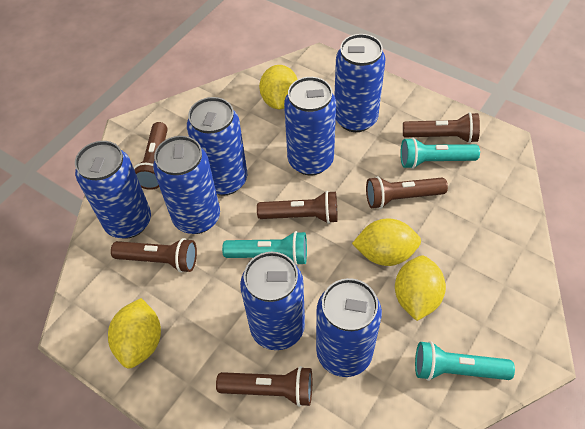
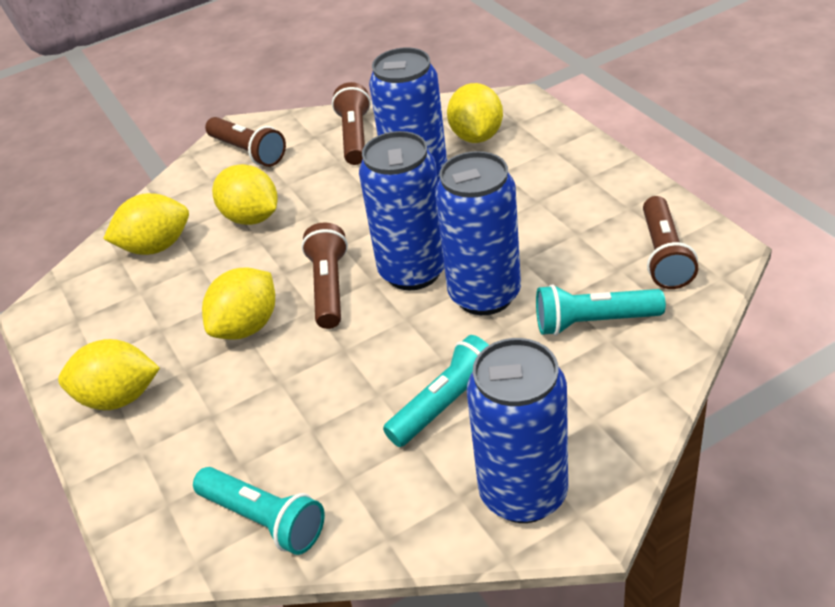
blue can: [75,141,151,238] [153,136,220,234] [187,97,247,196] [240,252,305,350] [284,77,336,175] [316,278,382,377] [334,34,386,132] = 7 -> [359,131,444,290] [369,48,447,182] [435,151,521,315] [467,338,568,523] = 4
brown flashlight: [111,238,197,273] [134,122,168,190] [216,366,312,407] [257,191,338,224] [366,176,448,209] [403,112,480,143] = 6 -> [205,117,286,167] [301,222,348,329] [332,82,371,165] [643,196,698,289] = 4
yellow lemon: [108,298,161,369] [259,65,298,109] [352,218,421,266] [395,256,446,321] = 4 -> [58,339,160,410] [103,193,189,255] [202,268,275,340] [212,164,277,225] [447,83,503,143] = 5

